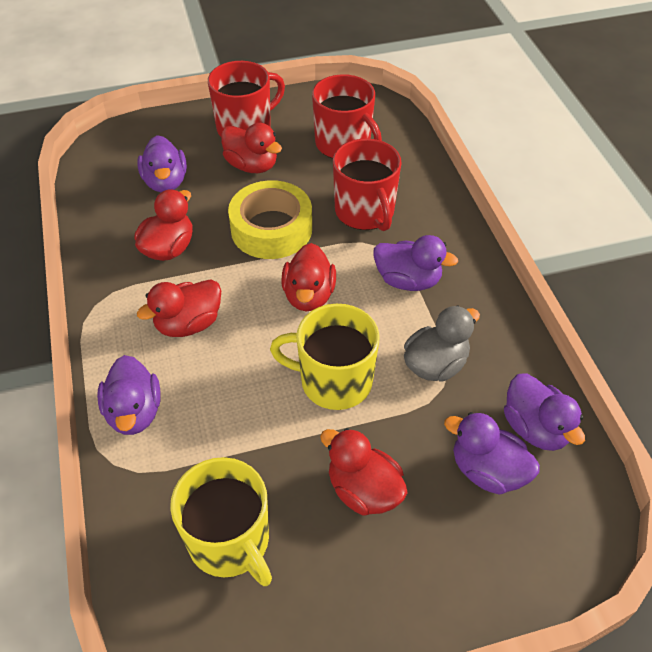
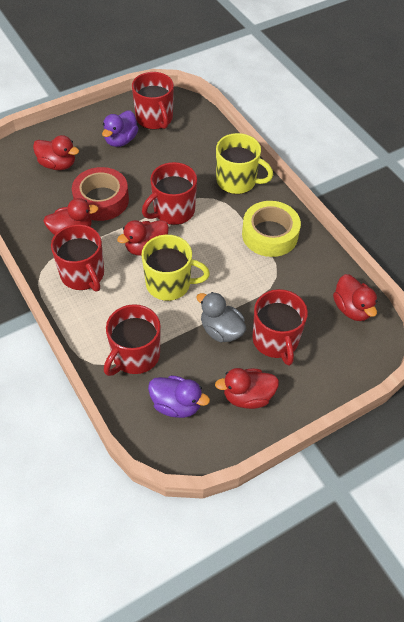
purple duck: [97,355,161,435] [137,135,187,192] [373,235,458,291] [444,412,540,495] [504,373,585,451] = 5 -> [102,110,139,147] [148,375,210,418] = 2
red mug: [208,61,285,137] [312,74,382,159] [333,139,402,231] = 3 -> [51,224,104,292] [104,304,161,376] [132,72,174,130] [142,162,197,225] [252,289,308,366] = 5
red tape: none = 0 -> [72,167,129,221] = 1

